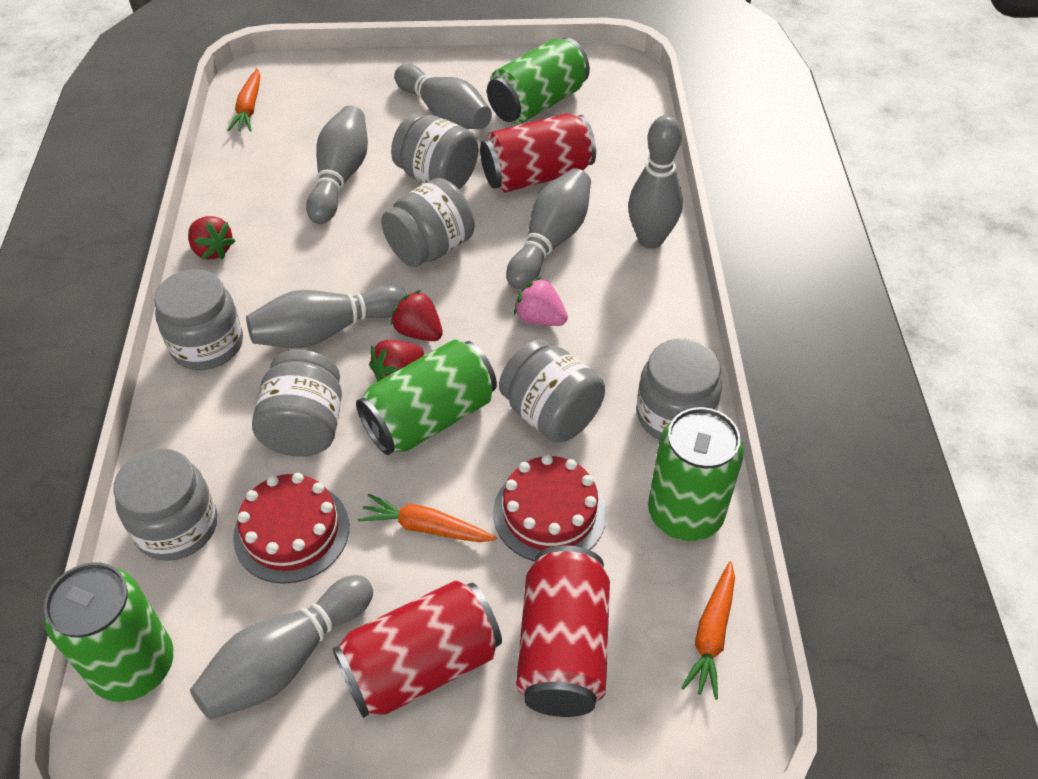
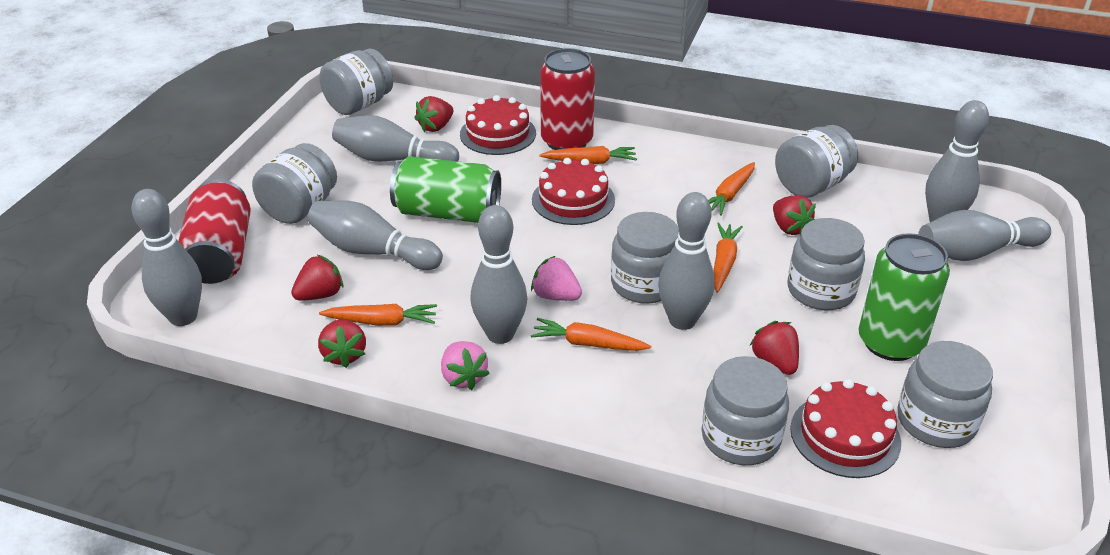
green can: [44,562,174,702] [356,339,497,455] [487,38,590,124] [648,407,744,541] = 4 -> [390,156,501,223] [859,233,950,361] = 2
grey bowling pin: [190,575,373,720] [246,284,407,348] [306,106,368,224] [394,64,492,129] [506,168,591,289] [628,115,683,249] = 6 -> [132,189,202,326] [308,200,443,270] [332,115,459,162] [470,205,527,344] [658,192,715,330] [918,210,1051,261] [925,100,989,222] = 7
orange carrot: [227,69,261,132] [358,494,497,542] [681,562,735,700] = 3 -> [319,304,437,326] [531,318,651,351] [539,146,637,164] [708,162,755,216] [713,223,743,293] = 5
pink strawberry: [514,277,568,326] = 1 -> [441,341,490,390] [531,256,582,301] = 2
red cake: [233,473,349,584] [493,454,607,561] = 2 -> [460,95,536,155] [532,158,615,225] [790,379,901,478] = 3
red can: [332,580,502,718] [480,113,596,192] [516,545,610,717] = 3 -> [178,179,251,284] [540,48,595,150] = 2
red strawberry: [188,216,235,259] [369,340,424,381] [390,290,443,341] = 3 -> [291,255,343,300] [318,319,366,368] [414,96,453,132] [749,321,799,375] [773,195,816,235] = 5

